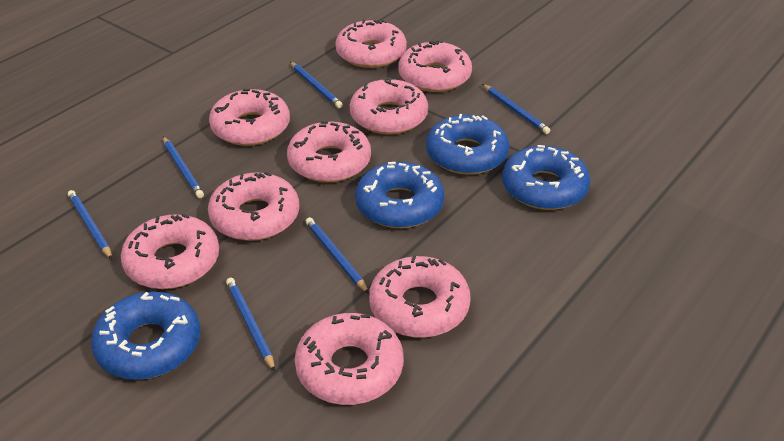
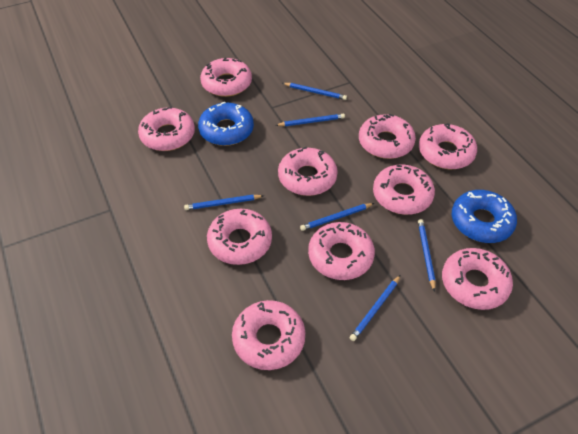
blue donut: [91,292,200,380] [355,162,444,228] [426,114,509,175] [502,145,590,210] = 4 -> [198,102,254,146] [452,190,517,243] = 2
pink donut: [121,213,219,289] [208,172,299,241] [209,89,290,146] [287,121,371,183] [295,313,403,405] [335,19,407,68] [350,78,428,135] [369,256,471,338] [398,40,472,92] = 9 -> [138,107,195,151] [200,58,252,97] [207,209,272,265] [232,300,305,370] [278,147,338,196] [308,222,375,280] [359,114,416,159] [373,164,435,215] [419,123,477,169] [442,248,513,310] = 10

